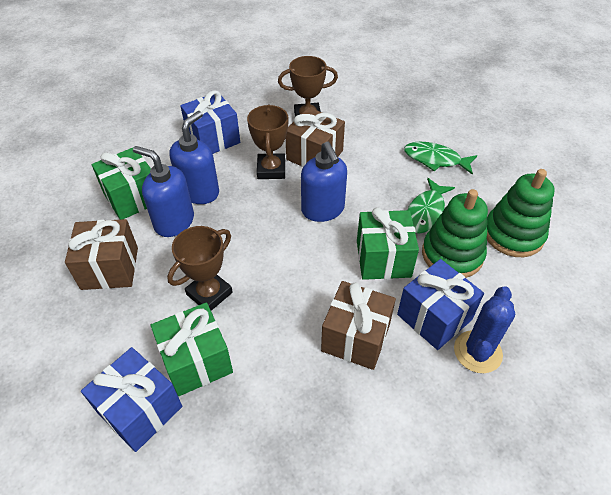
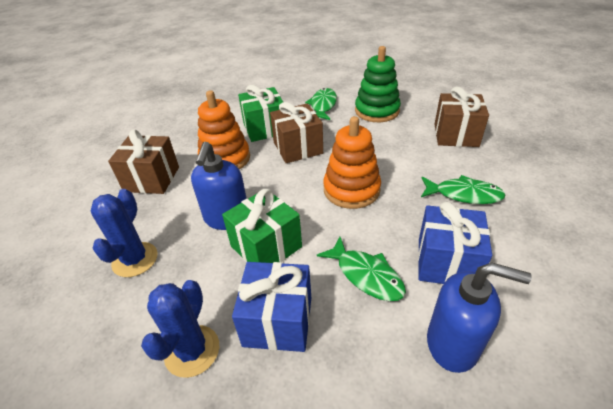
blue cactus: [454,286,515,373] = 1 -> [91,189,157,277] [141,280,219,378] = 2
blue gift: [81,347,182,452] [180,90,240,154] [397,259,484,350] = 3 -> [232,262,311,352] [418,202,492,284] = 2
blue soap dispenser: [133,146,194,237] [170,111,219,204] [301,142,347,222] = 3 -> [191,142,247,230] [427,262,532,373] = 2
brown trophy: [167,226,233,311] [247,105,288,179] [278,56,338,117] = 3 -> none = 0
green fish: [404,142,477,175] [407,178,455,234] = 2 -> [305,88,337,120] [317,237,406,301] [421,175,505,204] = 3
green gift: [92,147,151,219] [151,302,233,396] [357,207,419,280] = 3 -> [222,189,302,263] [238,85,283,142] = 2
green stacking toy: [422,189,488,278] [487,169,555,257] = 2 -> [355,46,401,122] = 1
orange stacking toy: none = 0 -> [198,90,250,169] [323,116,381,209] = 2

